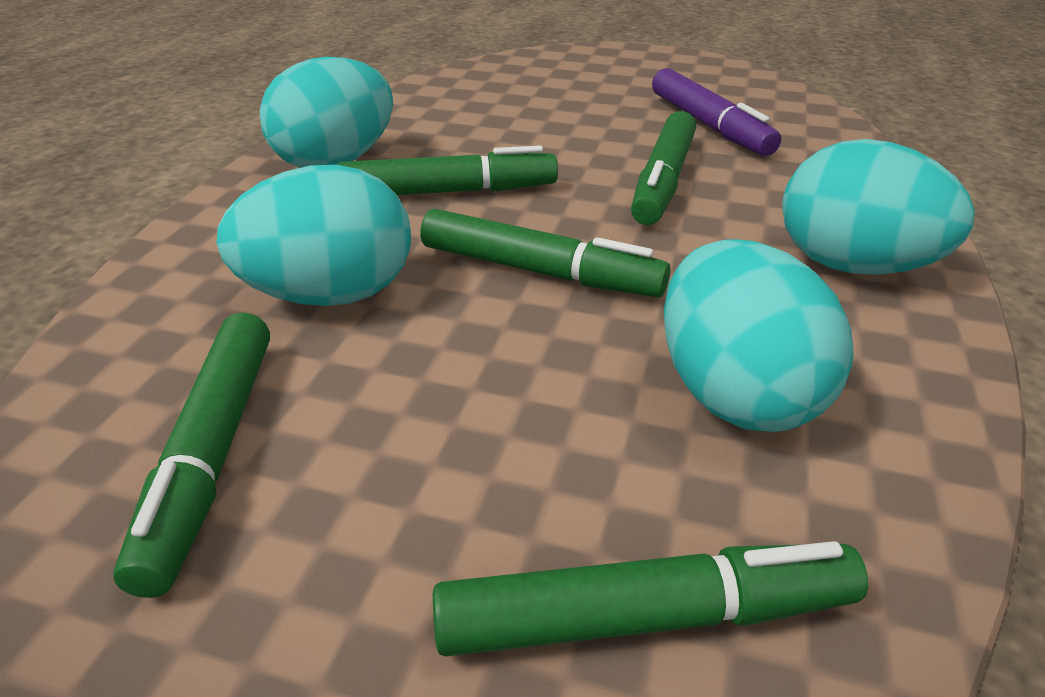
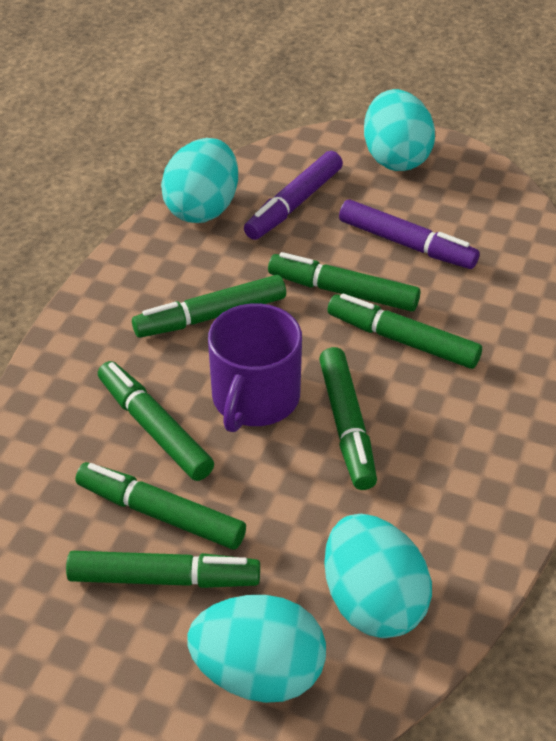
green marker: [113,312,270,598] [337,145,558,195] [420,209,671,297] [433,541,868,657] [631,111,696,225] = 5 -> [66,551,260,588] [76,462,246,550] [98,361,214,481] [132,275,286,338] [268,252,420,312] [319,347,377,490] [328,293,482,369] = 7
purple marker: [652,68,781,156] = 1 -> [244,151,343,240] [339,200,480,269] = 2
purple mug: none = 0 -> [208,303,302,432] = 1

